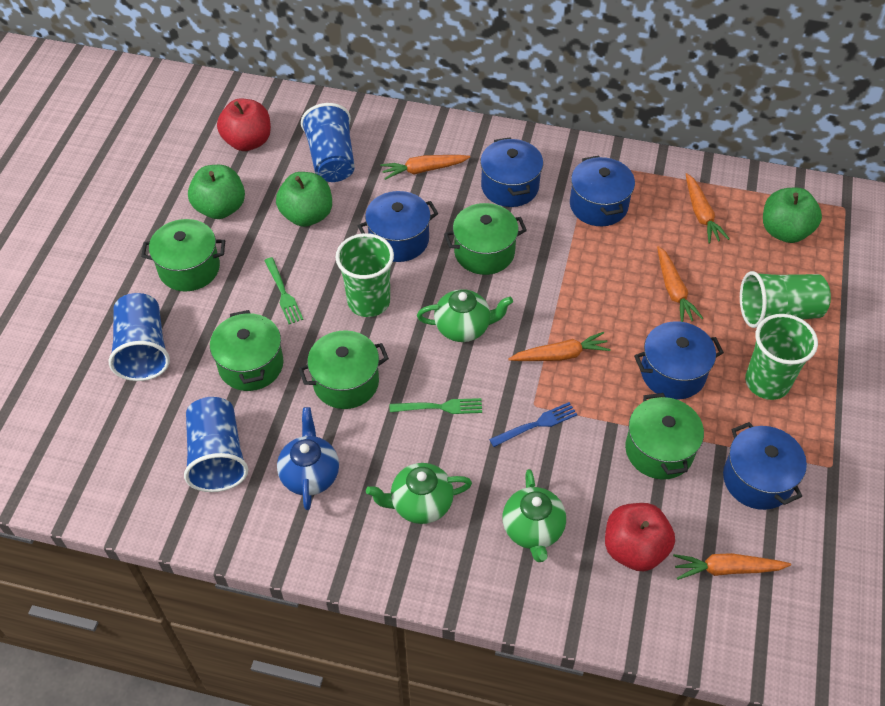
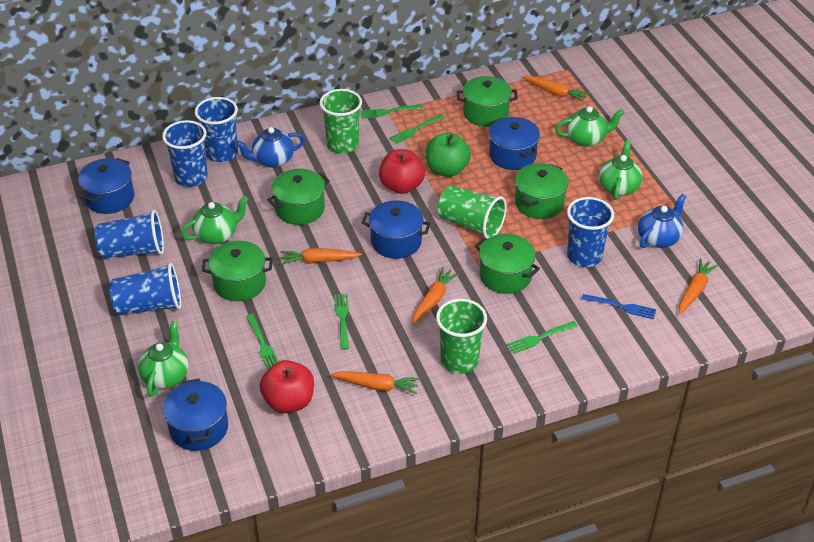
blue cup: [109,293,170,381] [184,397,248,492] [301,103,355,182] = 3 -> [95,210,164,259] [109,263,181,316] [162,120,208,187] [195,97,238,162] [567,197,614,267] = 5
blue pot: [358,191,438,262] [480,137,543,207] [570,156,635,226] [634,321,724,399] [723,422,807,510] = 5 -> [78,158,134,214] [163,379,228,451] [362,200,431,259] [489,117,540,170] = 4
blue teapot: [277,407,339,510] = 1 -> [235,127,305,168] [638,194,686,248] = 2
green apple: [188,165,245,219] [276,172,332,227] [763,188,822,243] = 3 -> [426,132,471,177] = 1
green fork: [264,257,304,324] [390,398,482,414] = 2 -> [246,314,279,370] [334,294,349,350] [360,105,424,119] [389,114,445,144] [507,321,578,354] = 5
green teapot: [366,463,472,524] [417,289,513,342] [503,469,566,562] = 3 -> [138,321,188,397] [181,196,249,244] [555,106,624,147] [599,140,642,200] = 4

